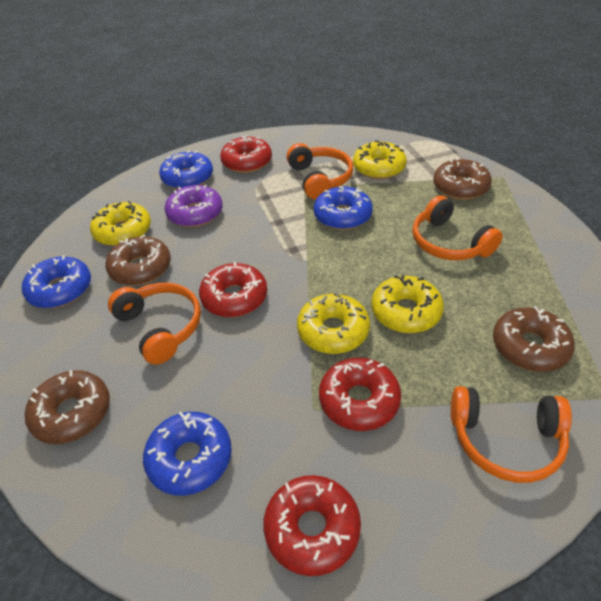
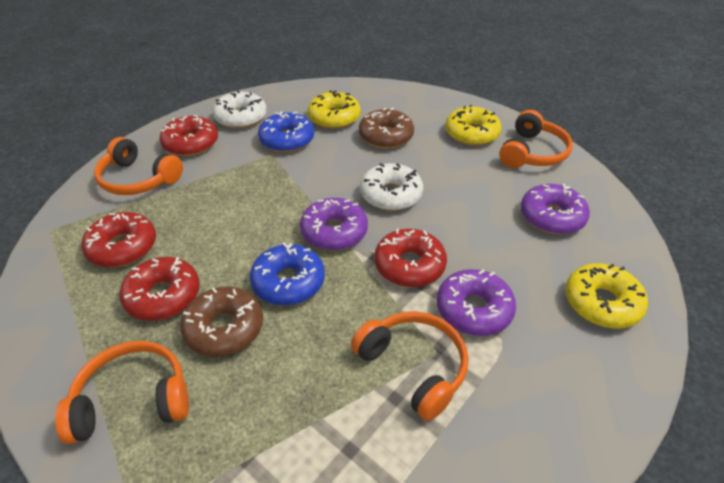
blue donut: [22,255,91,308] [143,412,232,496] [159,150,213,189] [314,186,373,230] = 4 -> [250,242,325,305] [258,112,314,152] = 2
brown donut: [25,370,110,444] [105,235,171,286] [433,157,492,200] [493,306,575,372] = 4 -> [180,287,263,357] [359,108,414,149] = 2
purple donut: [165,185,223,227] = 1 -> [300,198,368,251] [437,269,516,336] [521,183,590,234] = 3
white donut: none = 0 -> [213,90,267,129] [360,163,423,211] = 2
yellow donut: [90,201,151,246] [297,293,370,354] [353,140,407,179] [371,275,444,333] = 4 -> [307,90,361,129] [445,105,502,146] [565,263,648,329] = 3

